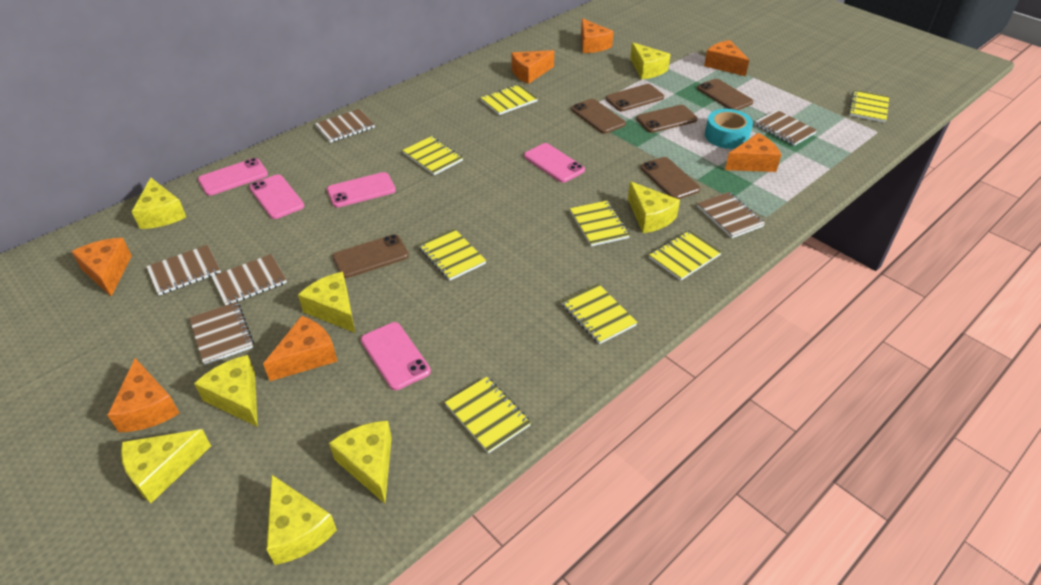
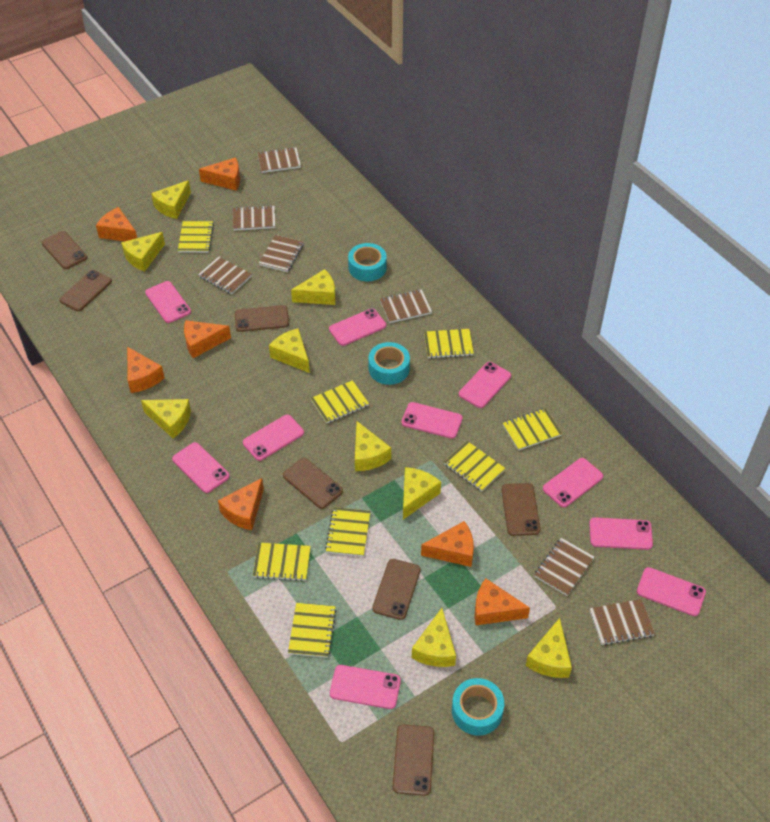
brown notebook: [146,245,221,295] [189,302,254,365] [211,254,287,305] [315,109,375,143] [697,192,765,238] [755,110,817,146] = 6 -> [198,257,252,294] [233,205,275,231] [257,147,301,173] [259,235,304,272] [380,289,432,323] [534,538,594,596] [589,599,655,645] = 7
brown phone: [332,234,409,278] [571,99,626,134] [606,84,664,111] [636,105,698,133] [640,157,701,199] [697,79,753,110] = 6 -> [41,231,87,269] [59,270,112,311] [235,305,289,332] [283,458,343,509] [372,559,421,620] [393,724,434,796] [501,483,540,536] = 7
pink phone: [198,158,268,196] [249,174,304,219] [327,172,396,207] [361,322,431,390] [524,143,585,183] = 5 -> [145,281,191,323] [172,442,230,493] [243,415,304,461] [329,309,386,346] [330,665,401,709] [401,402,462,439] [459,362,511,408] [543,458,603,507] [589,517,653,550] [637,567,706,616] = 10
turquoise tape: [705,109,753,149] = 1 -> [348,243,387,281] [368,342,410,385] [452,678,504,736] = 3
yellow cheese: [121,429,211,503] [131,177,186,229] [194,355,258,427] [266,475,337,565] [298,272,355,333] [329,421,392,504] [628,182,680,233] [630,43,671,79] = 8 -> [121,232,165,272] [141,399,191,439] [151,180,191,219] [269,329,310,373] [291,269,336,305] [355,421,391,471] [403,467,441,520] [412,608,456,667] [526,618,572,678] = 9

